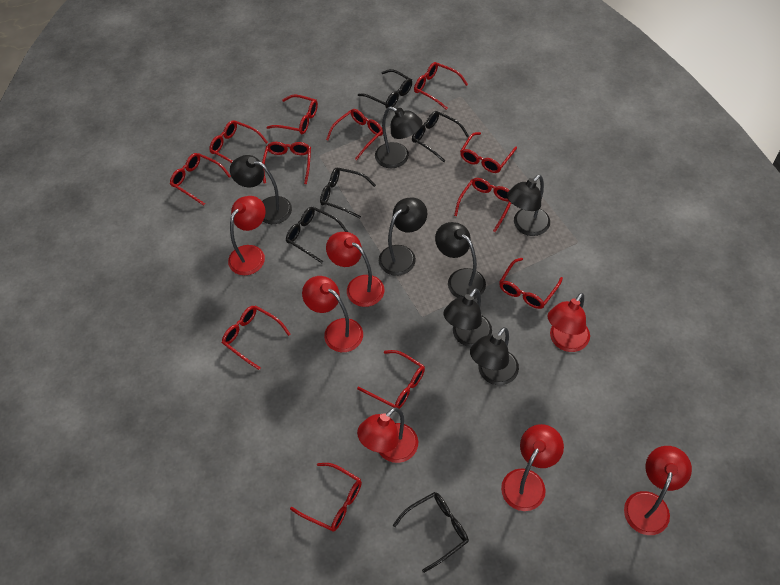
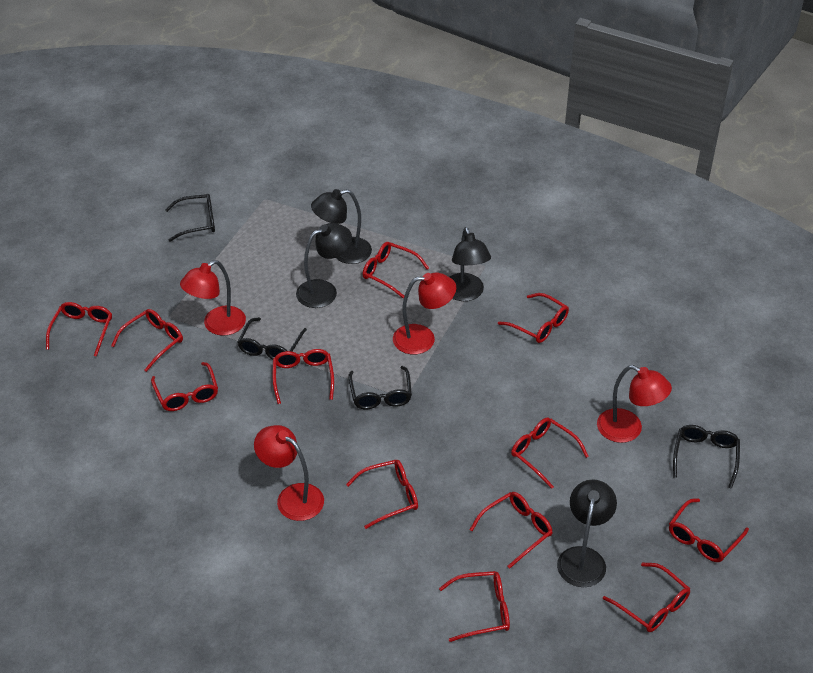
black glasses: [286,207,348,263] [320,168,376,218] [358,69,412,108] [393,492,469,573] [412,111,469,162] = 5 -> [165,194,215,242] [238,317,307,360] [348,366,412,409] [673,425,740,489] = 4
black lamp: [230,155,292,224] [375,106,422,168] [379,198,427,276] [435,222,486,299] [443,288,492,347] [470,327,519,385] [507,175,550,236] = 7 -> [296,223,352,308] [311,189,372,264] [449,227,491,301] [557,479,617,587] = 4
red lamp: [228,196,266,275] [302,276,363,352] [326,232,384,307] [357,407,418,463] [501,424,564,511] [548,293,590,352] [624,446,692,535] = 7 -> [180,260,246,336] [254,425,324,521] [393,273,456,354] [597,365,672,443] = 4

